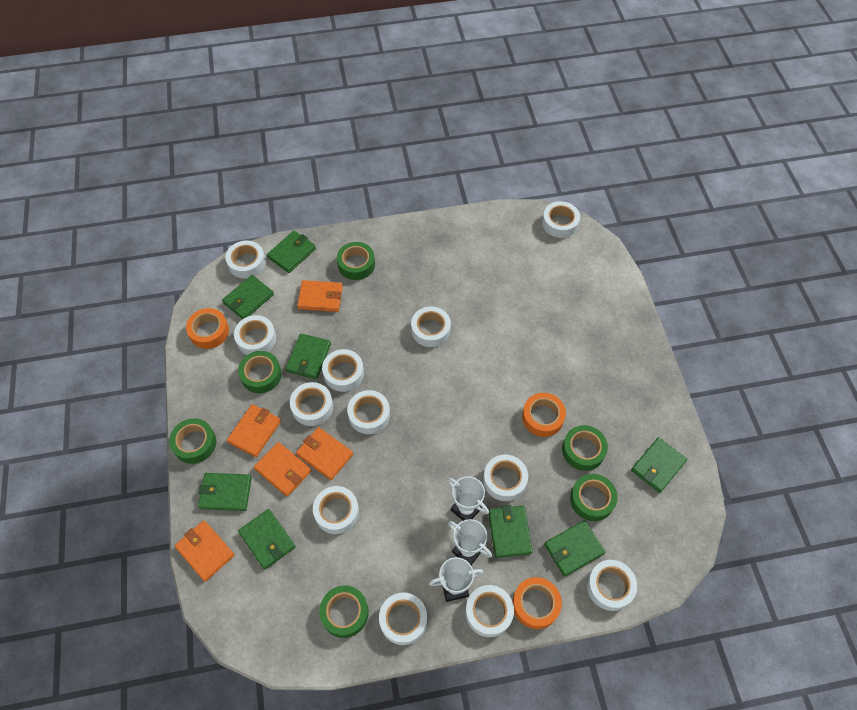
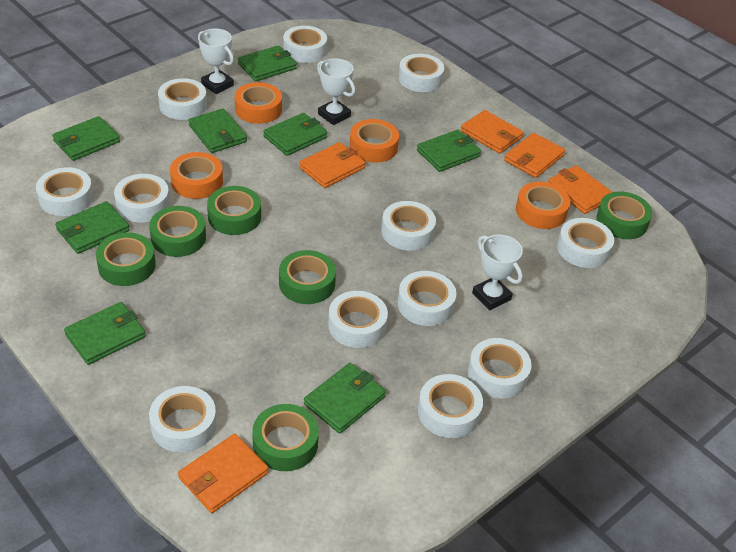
orange tape: [186,308,229,349] [512,577,562,629] [522,393,566,437] = 3 -> [170,152,223,199] [234,82,282,124] [350,119,399,163] [516,182,570,229] = 4

